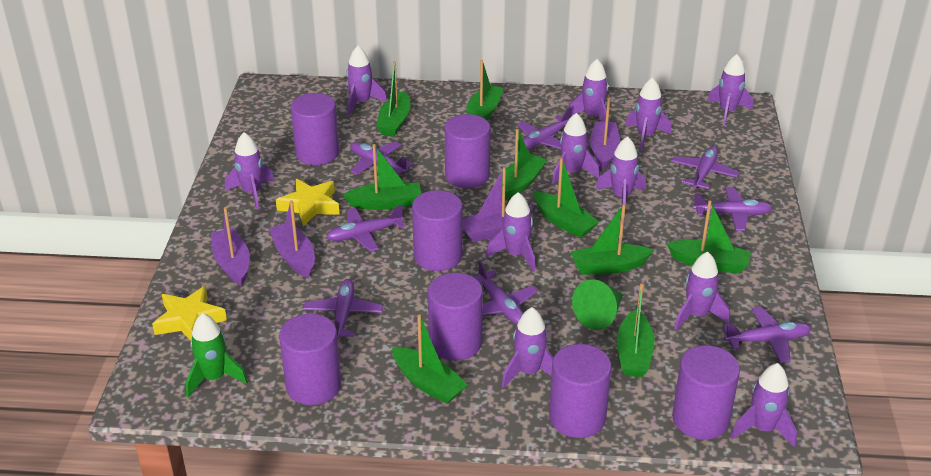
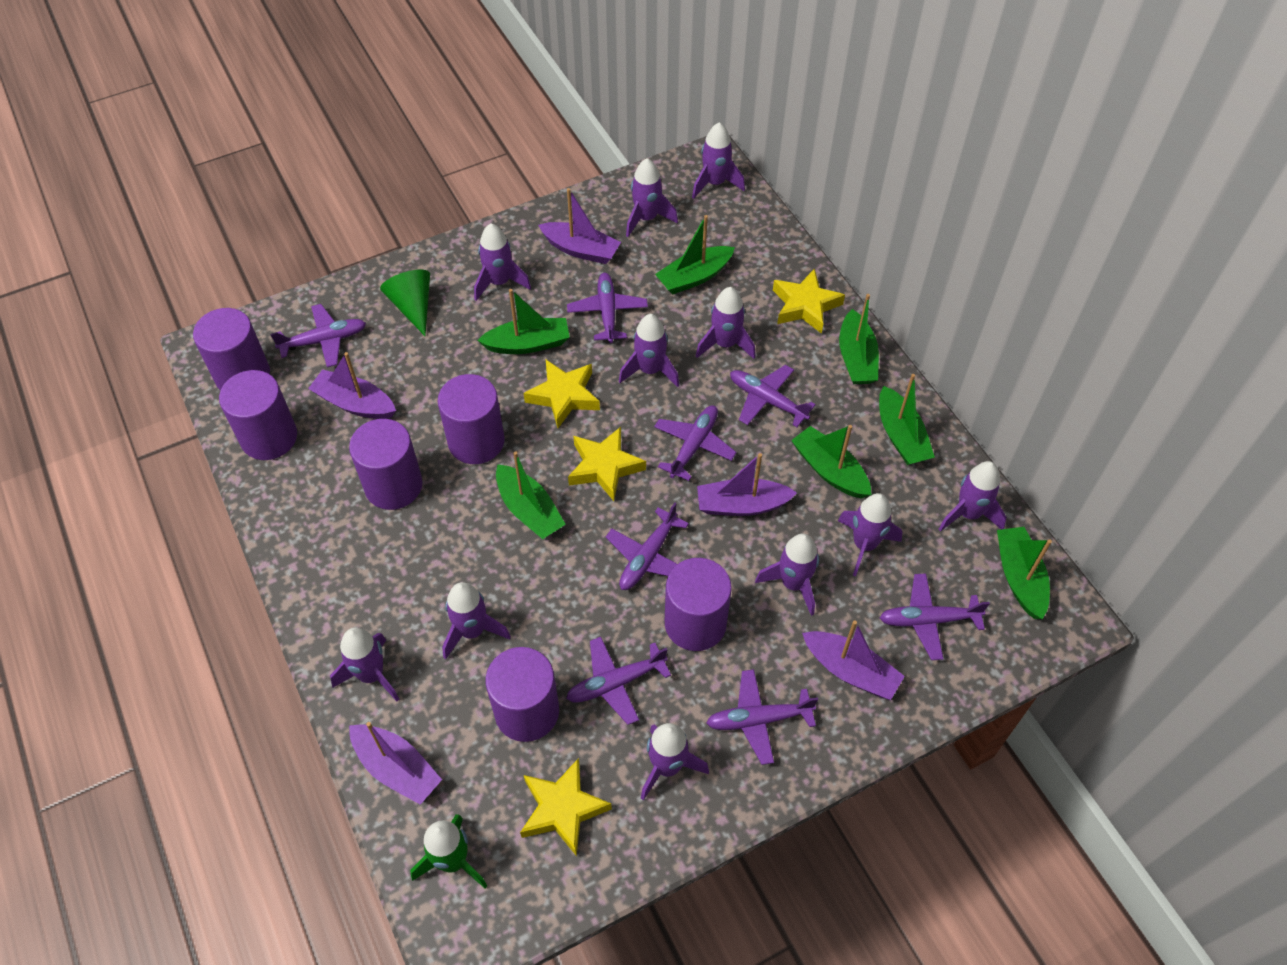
green boat: [343,144,421,210] [376,61,411,136] [392,314,468,404] [466,60,504,120] [502,129,547,200] [534,158,599,238] [571,204,654,275] [617,284,655,377] [666,200,751,274] = 9 -> [477,289,570,354] [496,451,566,539] [655,215,735,294] [791,425,871,498] [839,294,879,384] [879,374,935,465] [997,527,1052,619] = 7
purple boat: [211,207,250,286] [269,200,315,278] [462,167,533,242] [590,97,620,170] = 4 -> [308,352,396,419] [349,722,442,805] [538,188,621,264] [697,453,797,516] [802,620,905,700] = 5
purple cylinder: [279,314,341,405] [291,93,339,165] [412,190,463,271] [428,273,483,361] [445,114,490,188] [549,344,612,438] [672,345,740,440] = 7 -> [193,308,270,390] [219,370,297,460] [349,419,423,510] [438,374,505,464] [485,647,559,742] [665,558,732,651] = 6
yellow star: [152,286,227,341] [276,179,340,226] = 2 -> [520,758,612,856] [523,360,600,428] [568,427,646,501] [773,268,845,334] = 4

